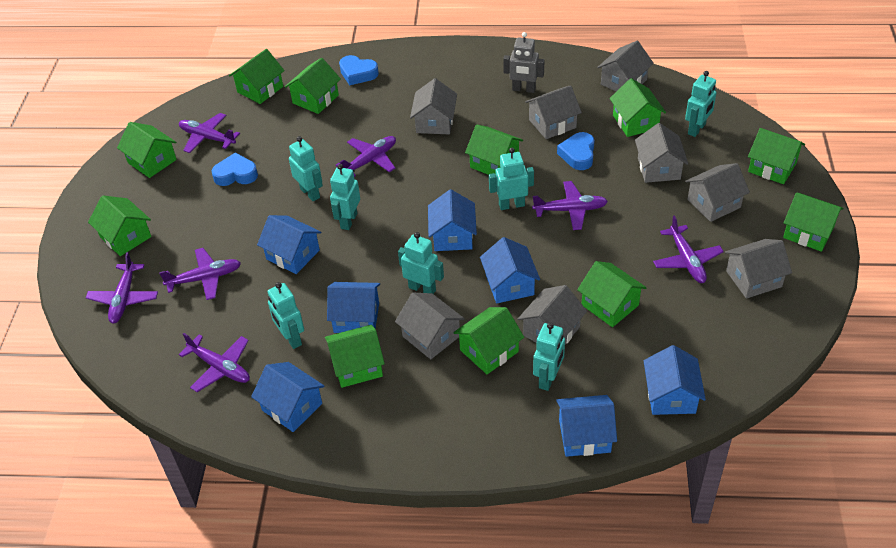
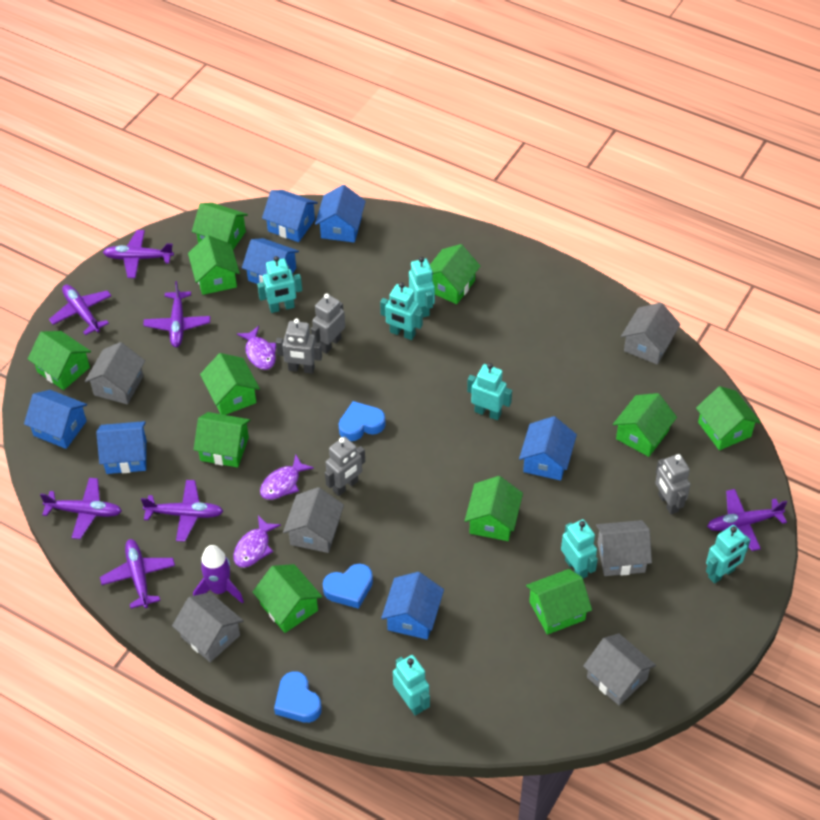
grey house: [395,293,465,359] [410,78,457,134] [518,285,587,345] [525,85,582,139] [597,41,654,91] [635,123,688,183] [685,163,750,222] [725,239,792,299] = 8 -> [85,342,145,404] [172,592,243,662] [283,487,344,553] [583,634,656,706] [596,520,652,576] [621,303,680,365] = 6
grey robot: [503,32,544,93] = 1 -> [276,318,322,374] [311,293,345,354] [325,437,365,496] [655,454,691,514] = 4
purple fish: none = 0 -> [233,516,281,568] [237,326,276,370] [260,454,314,500] = 3
purple rocket: none = 0 -> [193,545,244,604] = 1

